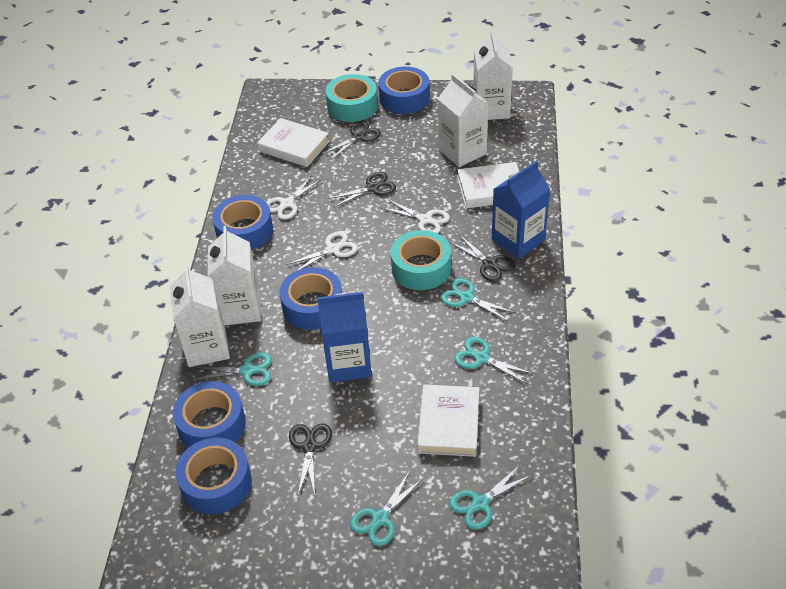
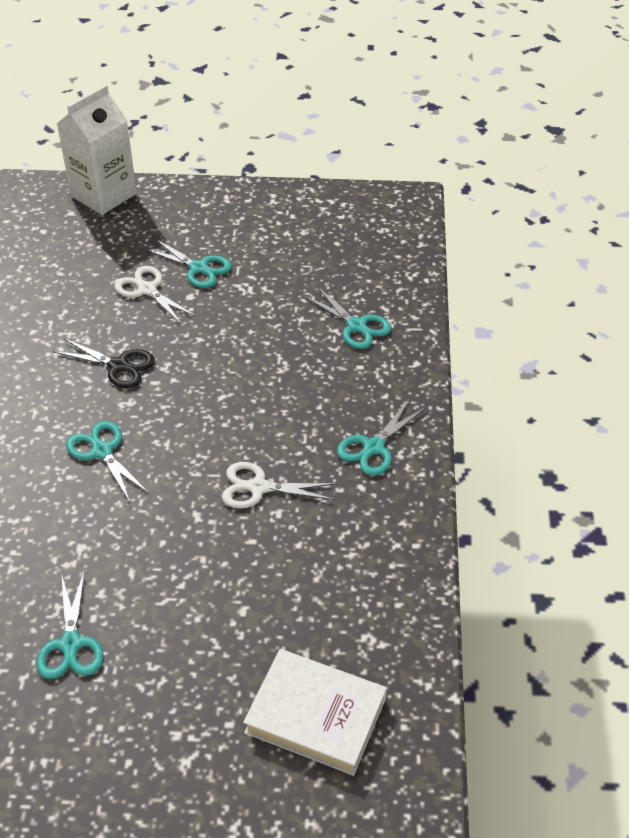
black scissors: [289,424,332,495] [322,121,381,160] [328,172,396,207] [449,235,516,282] = 4 -> [53,338,155,388] = 1
blue carton: [317,292,372,382] [492,161,550,259] = 2 -> none = 0
blue tape: [173,381,246,448] [175,437,252,515] [212,195,273,250] [279,267,342,330] [378,67,430,114] = 5 -> none = 0
turquoise tape: [325,74,378,122] [391,230,451,290] = 2 -> none = 0
white book: [257,118,329,167] [417,385,479,457] [457,162,519,208] = 3 -> [243,649,387,776] = 1
white carton: [169,264,230,367] [208,226,261,326] [438,74,489,167] [473,31,513,120] = 4 -> [57,85,137,215] = 1
white scissors: [266,175,322,220] [286,231,358,270] [382,199,450,233] = 3 -> [114,266,197,325] [222,462,337,509] = 2

